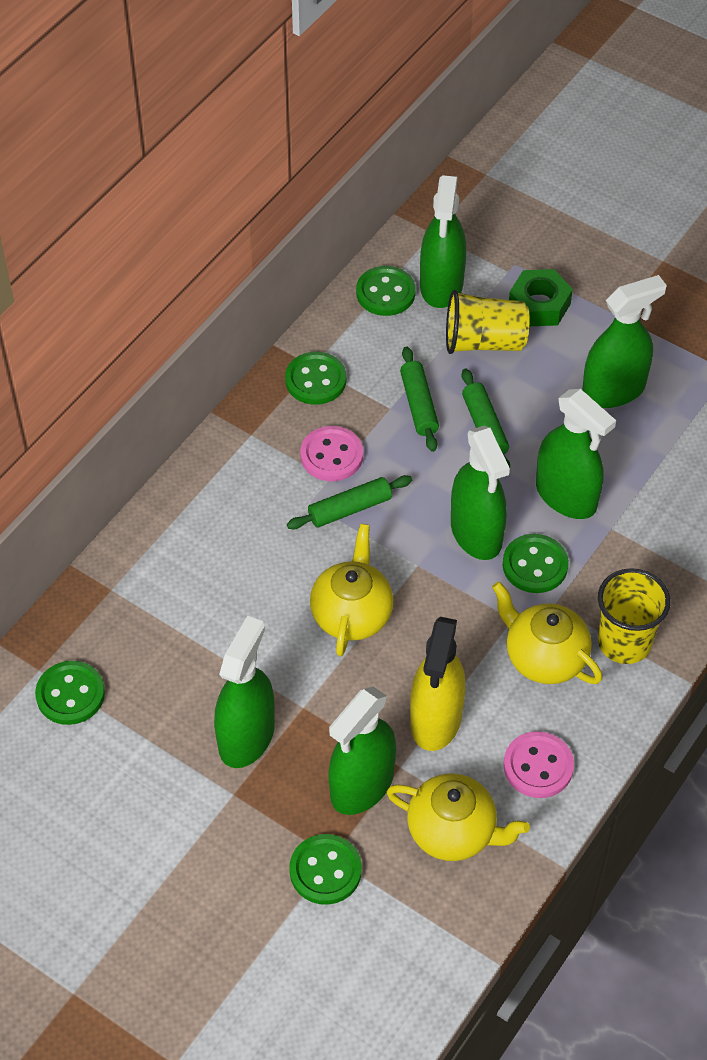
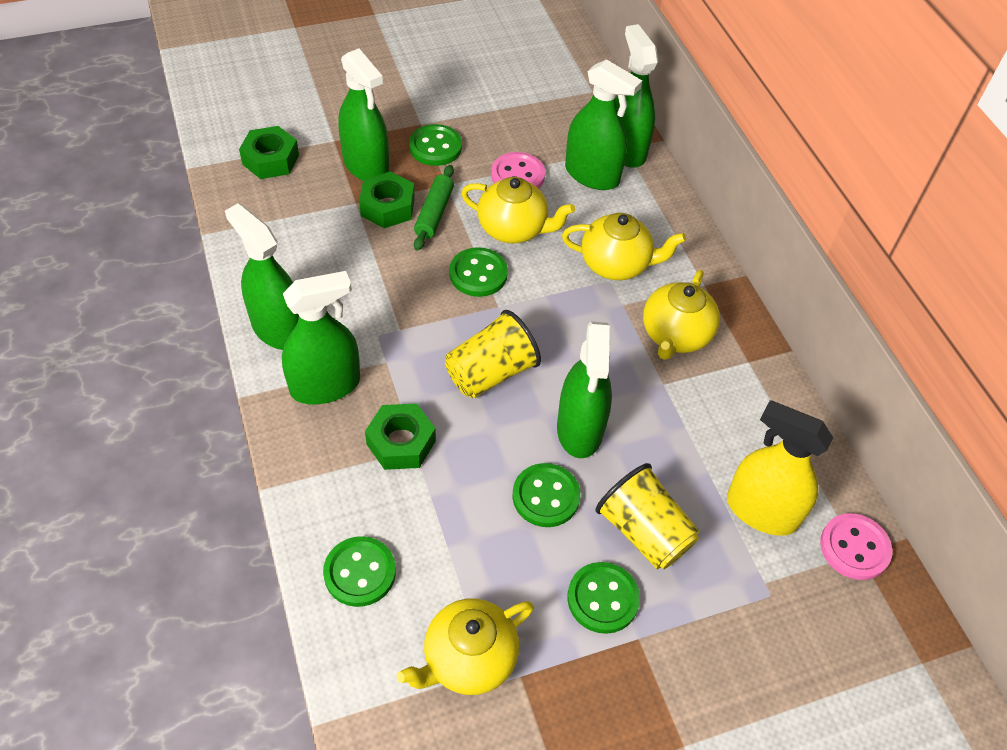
green nut: [509,269,573,326] = 1 -> [239,126,299,179] [359,171,415,228] [365,403,436,470] = 3
green rolling pin: [287,475,412,529] [400,346,439,452] [462,368,510,468] = 3 -> [414,165,454,251] = 1
yellow teapot: [310,524,394,656] [387,773,530,861] [492,582,602,684] = 3 -> [397,598,534,695] [461,177,575,243] [562,213,686,280] [643,270,720,360] = 4

